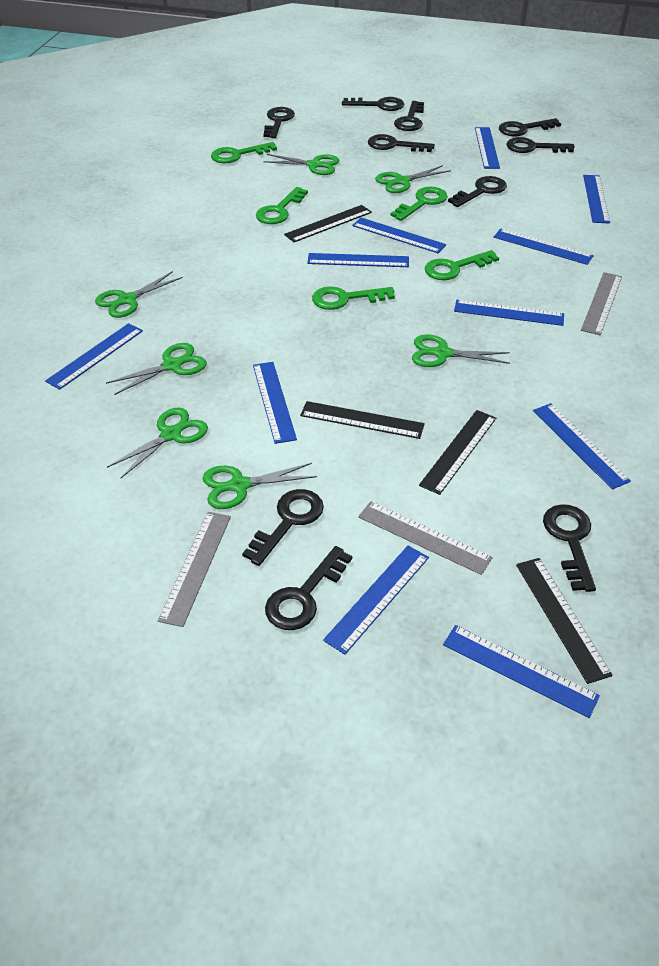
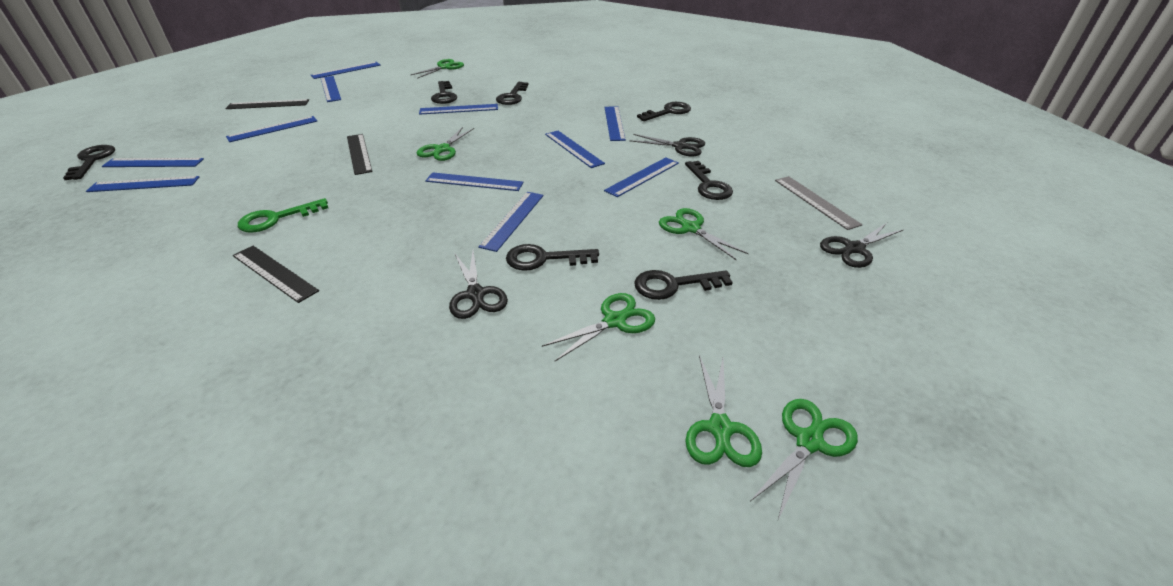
black key: [242,489,324,566] [263,107,295,138] [265,546,352,630] [342,97,404,111] [368,134,435,152] [394,101,424,131] [448,176,507,207] [499,118,561,136] [506,137,575,153] [543,504,596,592] = 10 -> [63,145,115,180] [431,81,457,104] [496,82,528,105] [506,244,599,271] [634,270,733,300] [637,102,691,121] [685,161,733,200] = 7
black ruler: [284,205,372,242] [300,401,425,439] [419,410,496,495] [516,558,613,684] = 4 -> [225,99,309,109] [233,246,319,303] [347,134,372,175] = 3
black scissors: none = 0 -> [449,251,508,319] [629,134,705,156] [820,223,904,268] = 3
green key: [211,142,277,163] [256,187,308,224] [312,286,395,310] [391,187,448,221] [425,250,499,280] = 5 -> [238,198,328,233] = 1
green scissors: [95,271,183,318] [106,343,207,395] [107,408,208,478] [203,463,317,509] [263,154,340,175] [375,165,451,193] [412,334,510,367] = 7 -> [411,59,464,79] [417,127,474,161] [542,293,655,361] [659,208,749,260] [685,355,762,467] [751,399,858,520] = 6
grey ruler: [158,512,231,627] [358,501,493,575] [581,272,622,335] = 3 -> [775,176,862,230] = 1

